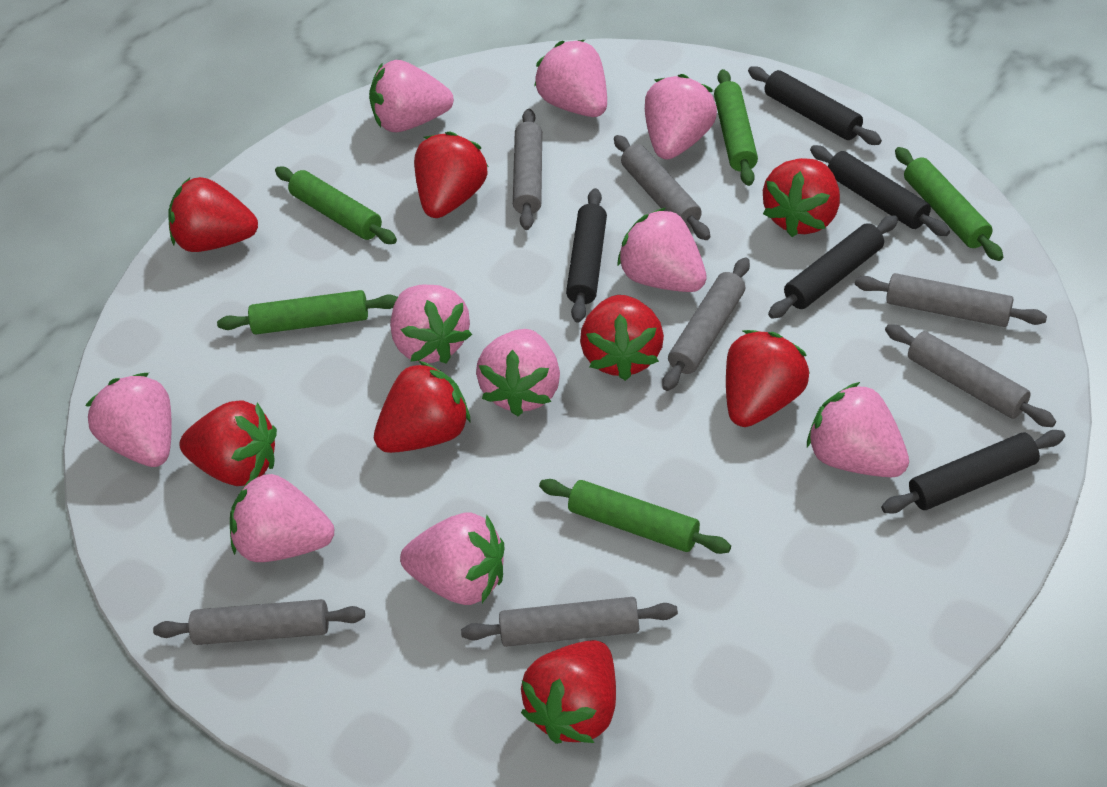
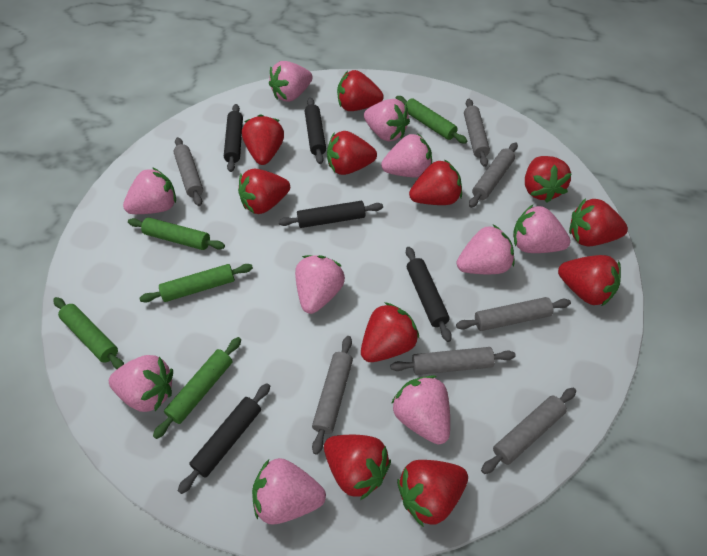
red strawberry: [168,177,258,252] [179,400,277,486] [374,361,470,453] [414,131,488,218] [521,640,616,744] [580,295,664,381] [726,330,810,427] [763,158,840,237] = 8 -> [238,168,290,214] [242,114,284,165] [324,435,391,500] [327,131,377,175] [337,70,384,111] [361,302,419,362] [397,460,468,527] [409,159,462,205] [525,156,572,203] [558,255,621,307] [569,198,628,246] = 11

